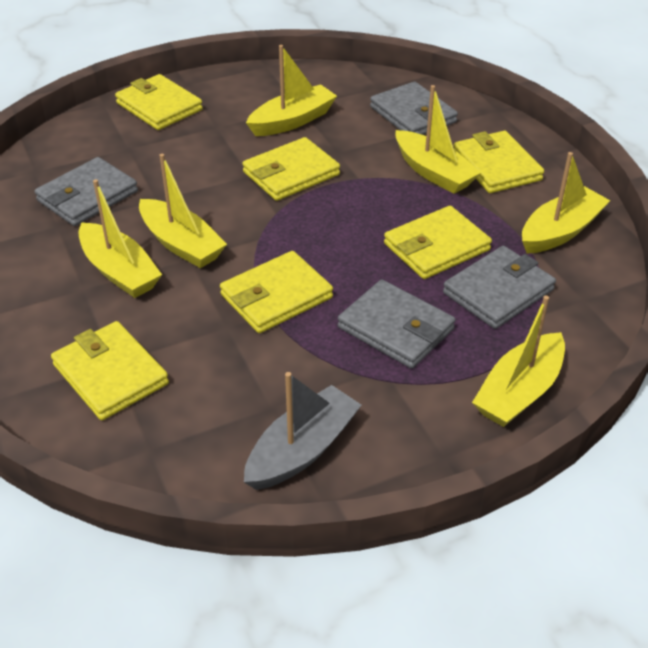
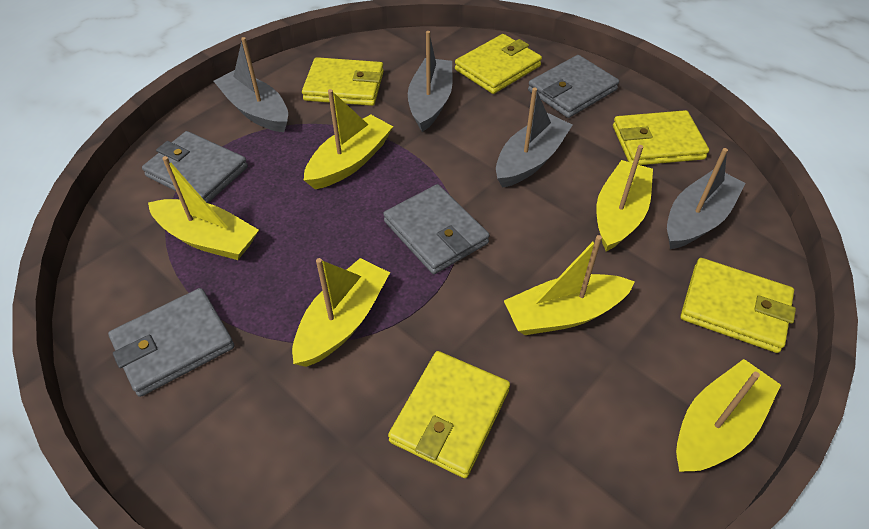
grey boat: [244,372,361,490] = 1 -> [214,37,288,132] [408,31,452,132] [496,88,572,188] [667,148,746,249] = 4
yellow wallet: [51,321,169,420] [115,74,203,130] [220,251,333,333] [242,137,340,201] [384,206,492,279] [454,131,544,193] = 6 -> [302,57,384,106] [388,351,510,478] [455,34,542,94] [613,110,709,165] [680,258,796,353] = 5

